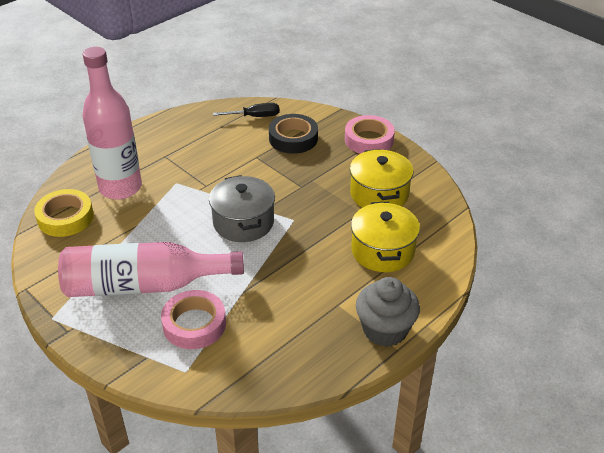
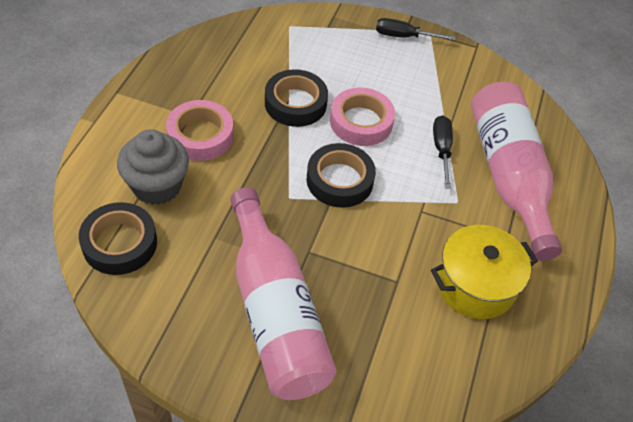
black screwdriver: [213,103,279,117] = 1 -> [376,18,456,40] [433,115,453,189] = 2
black tape: [269,114,318,154] = 1 -> [79,202,157,275] [265,69,328,127] [307,143,376,208] = 3
grey pot: [209,175,275,242] = 1 -> none = 0
yellow pot: [350,149,413,208] [351,202,420,272] = 2 -> [431,225,538,319] = 1
yellow tape: [34,189,94,237] = 1 -> none = 0

